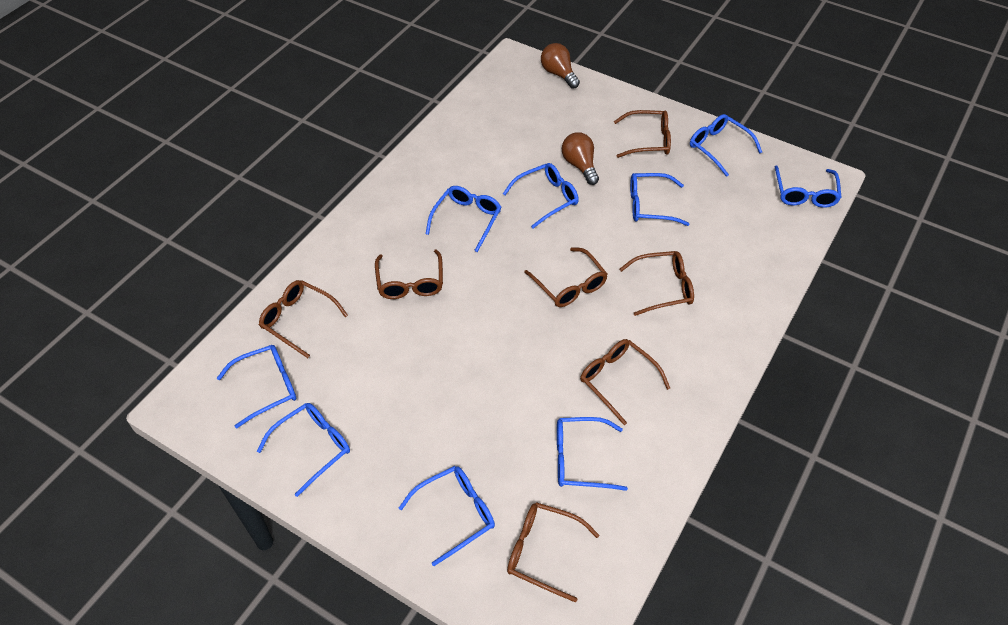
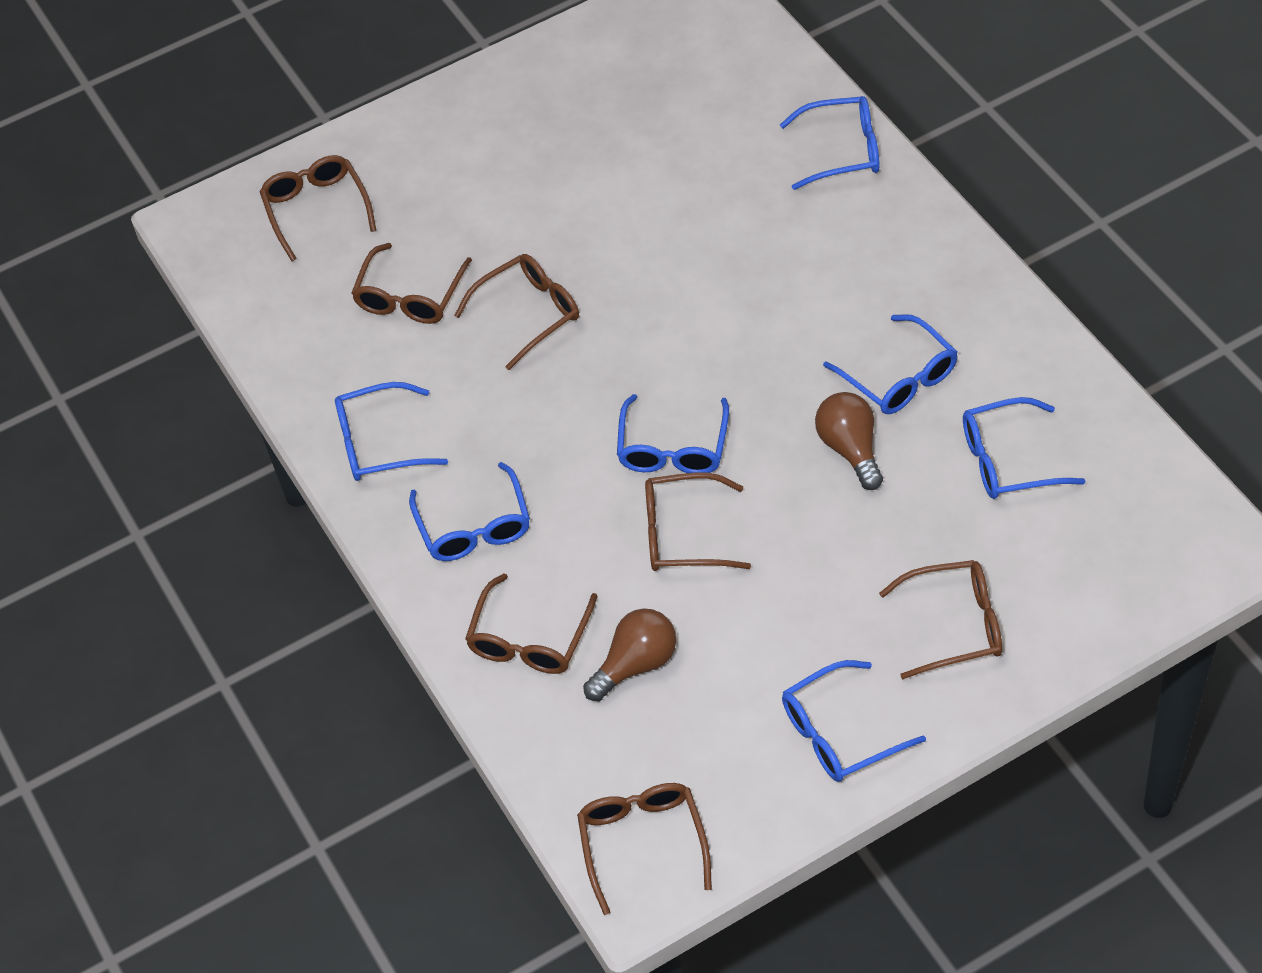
blue glasses: [217,345,296,429] [257,403,350,497] [399,466,495,566] [426,186,501,252] [503,163,579,228] [557,417,628,491] [630,173,689,226] [690,114,762,177] [775,166,842,208] = 9 -> [335,382,448,481] [409,462,530,561] [617,394,729,473] [780,96,880,190] [782,660,926,782] [823,314,958,414] [963,397,1085,499] = 7

